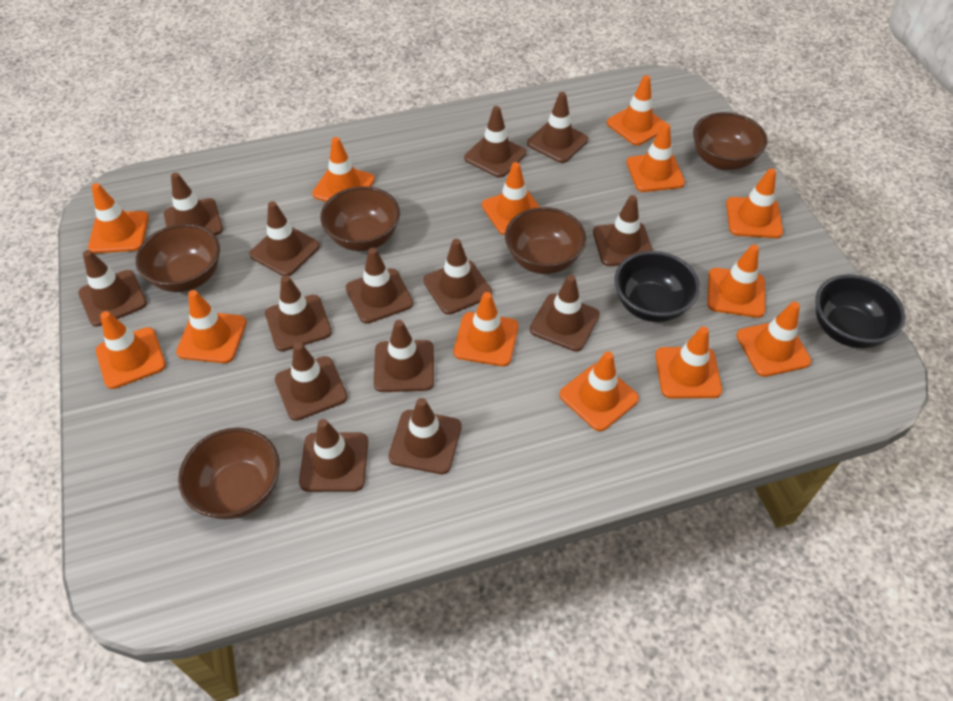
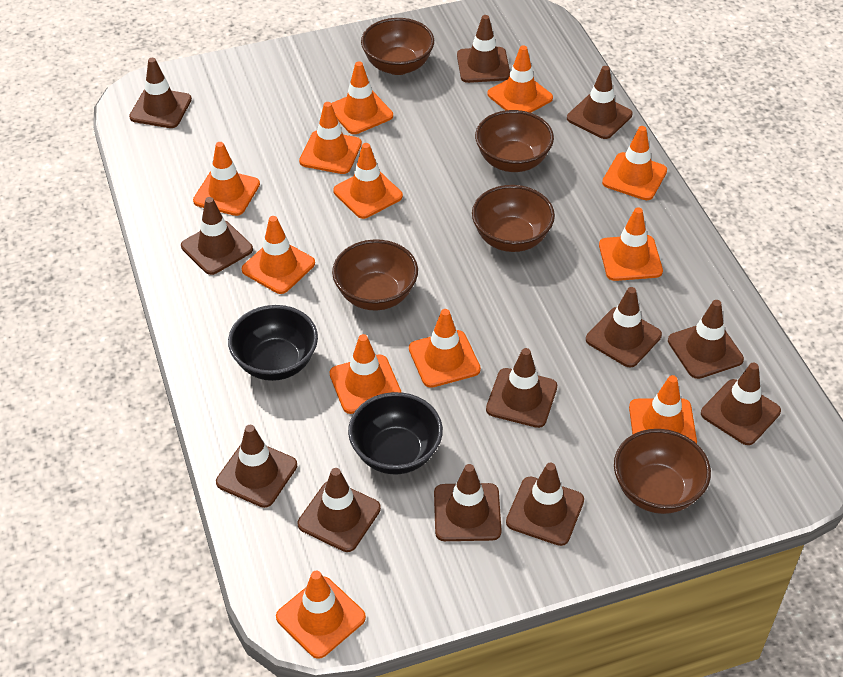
brown traffic cone: [78,250,147,327] [164,173,223,235] [250,201,320,276] [265,275,332,351] [275,342,347,421] [299,419,368,492] [346,248,413,324] [374,320,434,392] [388,398,462,474] [423,239,492,315] [464,106,526,177] [527,92,588,163] [530,275,600,352] [593,195,653,266] = 14 -> [129,58,192,128] [181,197,253,275] [216,425,297,508] [298,468,381,552] [434,464,502,541] [457,15,510,83] [486,348,557,428] [506,463,584,546] [567,66,633,139] [586,287,662,367] [668,300,744,379] [701,363,781,445] = 12
orange traffic cone: [88,183,149,253] [96,311,166,389] [176,290,247,363] [312,137,375,202] [454,292,519,366] [482,162,540,235] [559,351,639,431] [607,75,666,146] [627,123,685,192] [655,326,722,398] [707,245,765,318] [726,169,783,238] [736,302,812,377] = 13 -> [193,142,260,216] [242,216,315,294] [276,571,366,659] [299,102,362,174] [330,334,401,414] [331,61,393,134] [333,143,403,219] [409,309,481,388] [487,45,553,113] [599,207,663,281] [602,126,667,200] [629,375,697,444] = 12

